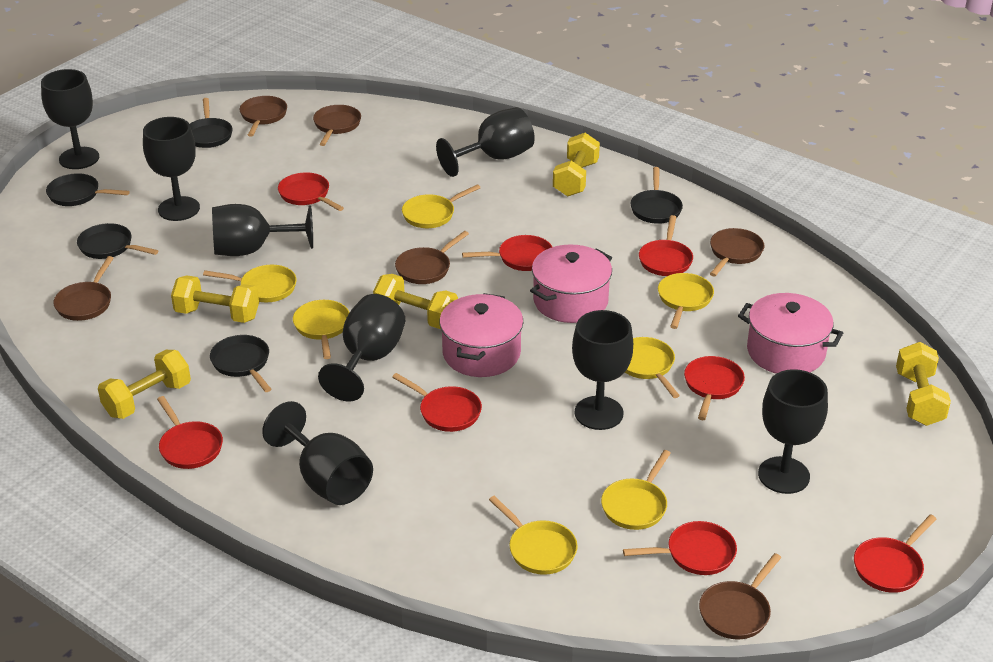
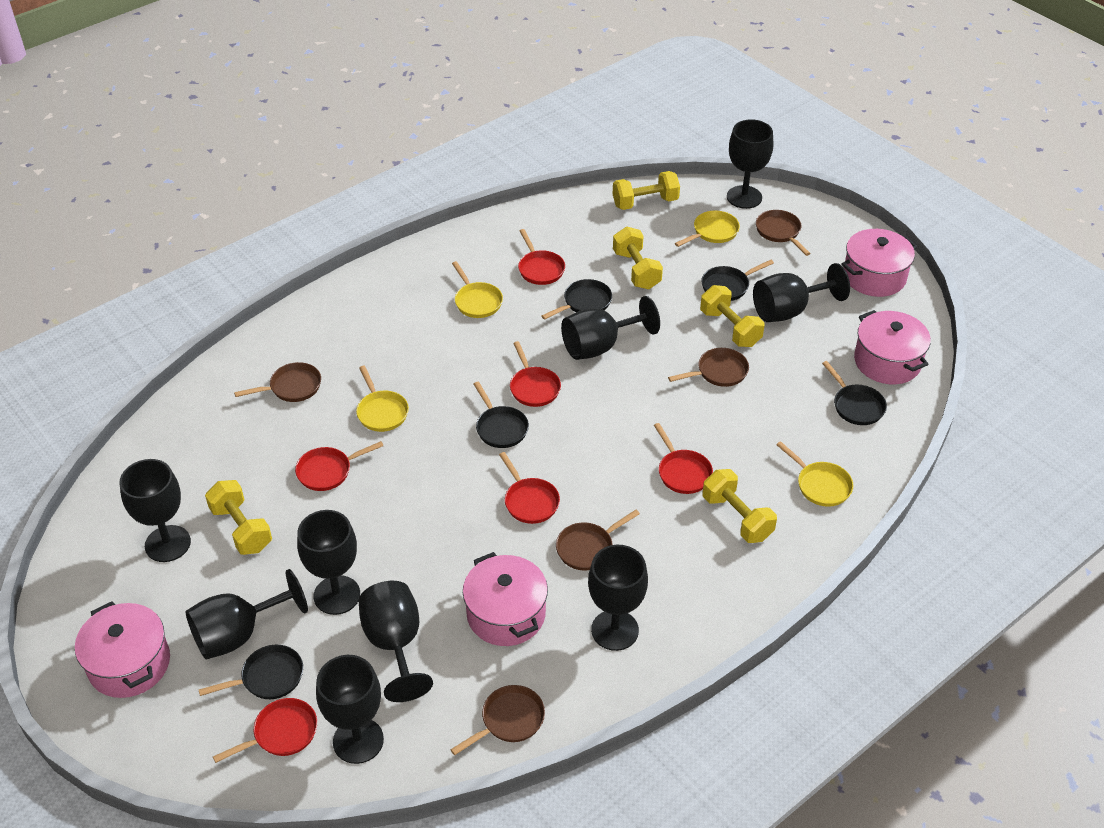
black goblet: [41,69,99,169] [143,117,200,221] [212,204,313,256] [262,401,373,505] [318,294,405,402] [436,107,535,177] [572,310,633,430] [758,369,828,494] = 8 -> [119,459,191,562] [185,569,308,659] [297,510,360,615] [316,655,384,764] [359,581,433,702] [561,296,660,360] [588,545,648,651] [727,119,773,209] [753,263,850,322] = 9
brown pan: [53,256,114,321] [240,96,287,137] [313,105,361,146] [395,231,469,284] [699,553,781,639] [710,228,765,277] = 6 -> [234,362,321,402] [450,685,545,755] [556,510,640,570] [668,348,749,387] [756,210,811,256] = 5
pink pot: [439,293,523,377] [530,244,612,323] [738,293,843,374] = 3 -> [75,601,170,698] [463,552,548,646] [841,229,917,297] [854,310,931,384] = 4
red pan: [157,396,223,469] [278,172,344,211] [392,373,482,432] [462,235,552,271] [623,521,737,575] [639,215,693,276] [684,356,745,420] [854,514,936,593] = 8 -> [213,698,317,763] [295,441,383,491] [499,452,560,524] [510,341,561,407] [518,229,565,285] [654,423,713,494] = 6
yellow pan: [203,265,297,302] [293,300,350,359] [402,184,480,228] [489,496,578,575] [601,450,671,530] [625,337,680,398] [658,273,714,329] = 7 -> [356,366,409,432] [452,261,503,318] [675,211,740,247] [776,441,853,507] = 4

